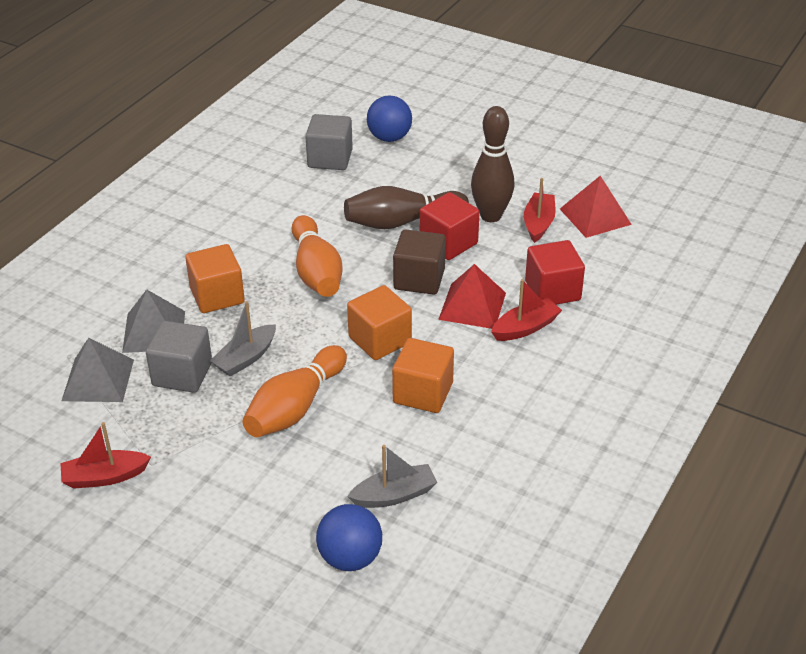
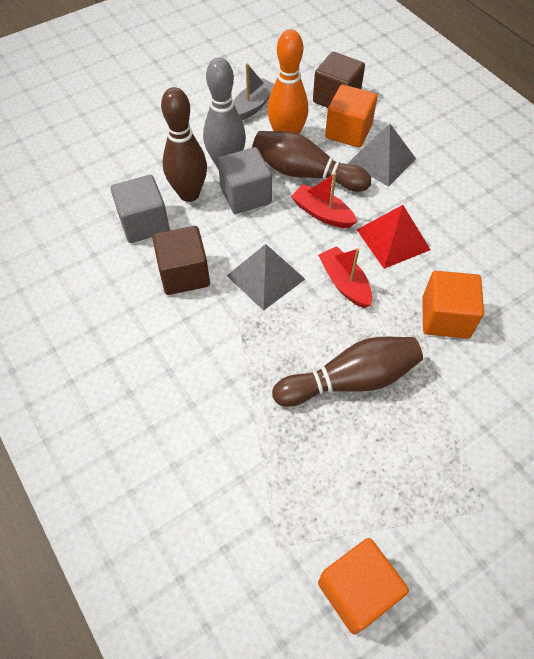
blue ball: [316,504,382,571] [367,96,412,142] = 2 -> none = 0
brown bowling pin: [344,186,469,229] [471,106,514,222] = 2 -> [161,87,207,202] [252,131,371,192] [272,337,423,407] = 3
brown cube: [393,229,446,295] = 1 -> [152,226,210,295] [313,52,365,108] = 2
grey boat: [210,301,276,377] [347,445,437,508] = 2 -> [234,63,274,120] = 1
grey bowling pin: none = 0 -> [203,57,246,170] = 1
orange bowling pin: [243,345,347,437] [292,215,343,297] = 2 -> [267,29,308,134] = 1
red boat: [60,422,151,489] [491,279,562,341] [524,178,556,243] = 3 -> [291,173,357,228] [318,246,372,308] = 2
red cube: [420,192,479,260] [525,240,585,305] = 2 -> none = 0
red pyramid: [438,264,506,329] [560,176,632,238] = 2 -> [357,205,431,269] = 1

